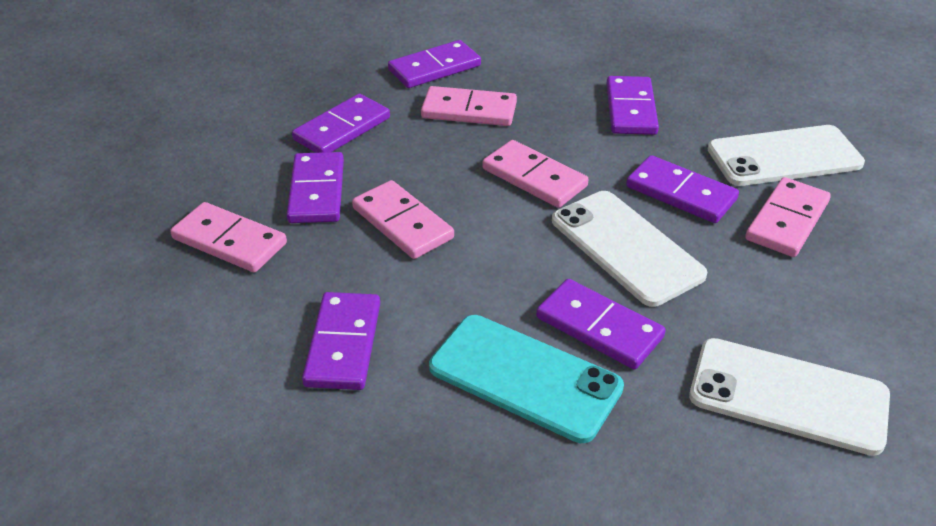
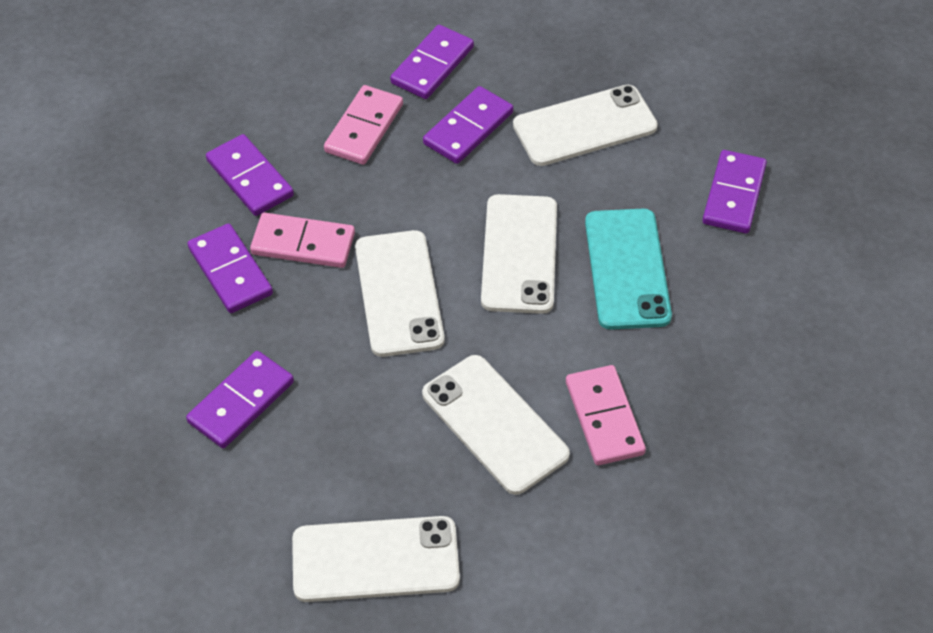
pink domino: [170,202,287,272] [352,180,454,259] [421,86,517,126] [483,140,589,208] [745,177,831,257] = 5 -> [250,213,355,268] [324,85,403,165] [566,365,646,465] = 3
purple domino: [287,152,344,223] [292,94,390,153] [302,292,380,390] [388,40,481,88] [536,279,666,369] [606,76,659,135] [626,155,739,223] = 7 -> [186,351,294,448] [187,223,273,313] [206,134,294,216] [390,25,474,99] [423,86,513,164] [702,150,767,234] = 6
white phone: [552,191,708,307] [689,338,890,456] [708,125,865,186] = 3 -> [292,516,460,602] [355,230,445,357] [422,355,570,495] [481,194,557,314] [513,85,658,166] = 5

